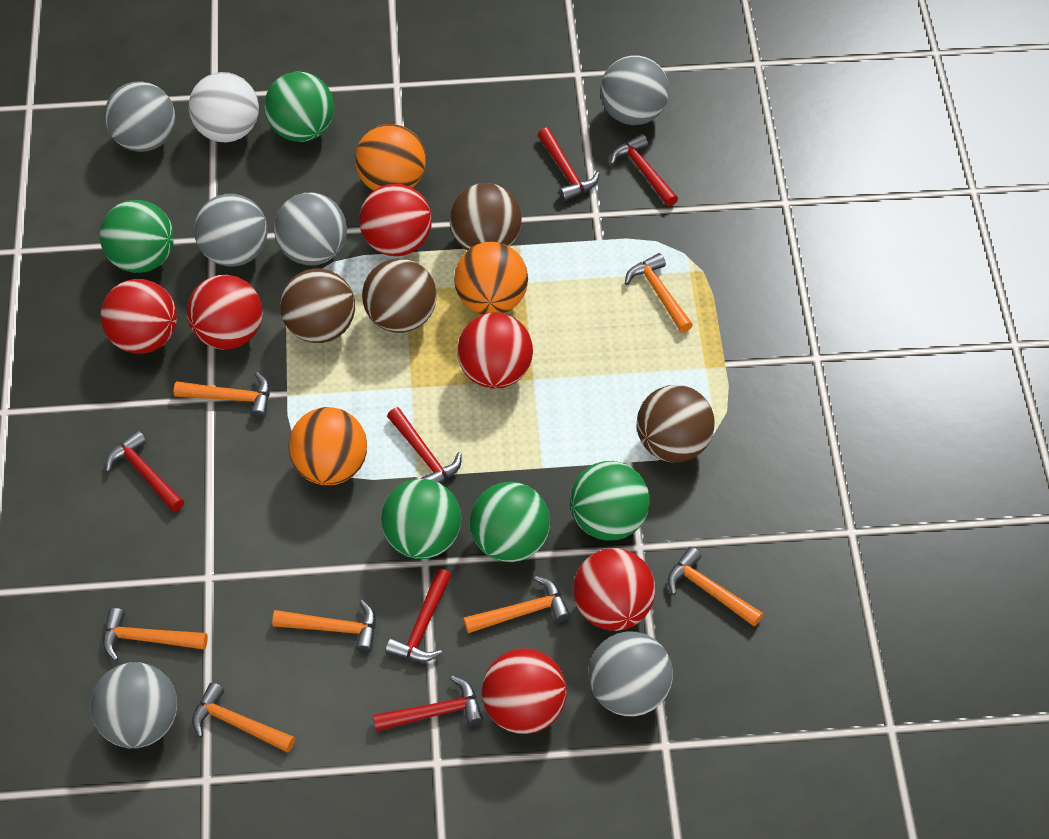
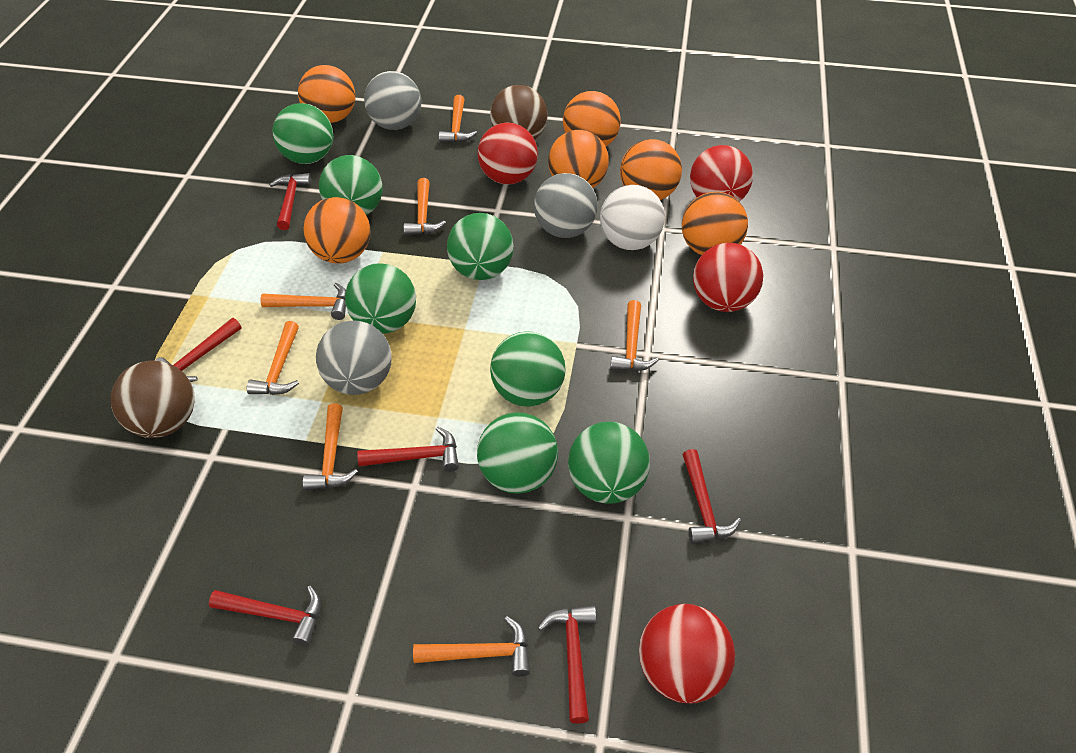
brown ball: [280,269,355,343] [362,258,437,333] [449,183,522,250] [637,385,715,462] = 4 -> [111,360,195,438] [490,85,547,140] = 2
green ball: [100,200,174,273] [264,72,334,142] [381,479,461,559] [470,482,550,562] [570,461,650,541] = 5 -> [273,103,333,164] [319,155,383,215] [345,263,416,334] [447,213,514,280] [477,412,558,494] [490,331,566,407] [568,422,650,504] = 7
grey ball: [90,662,177,749] [104,81,176,152] [194,194,268,267] [274,192,347,265] [589,632,673,716] [600,55,669,125] = 6 -> [316,320,391,395] [364,71,421,130] [534,173,598,238] = 3
orange ball: [288,407,367,485] [355,124,426,191] [454,242,528,315] = 3 -> [298,65,355,123] [303,197,371,264] [548,130,609,188] [563,91,621,147] [620,139,682,200] [682,192,748,255] = 6
red ball: [100,279,177,354] [187,275,263,350] [359,183,432,256] [457,313,533,389] [482,649,567,734] [573,548,655,631] = 6 -> [477,122,538,185] [639,604,735,703] [690,145,753,202] [693,243,763,312] = 4

